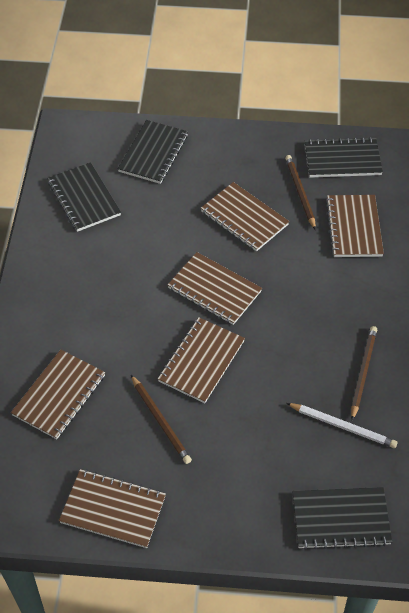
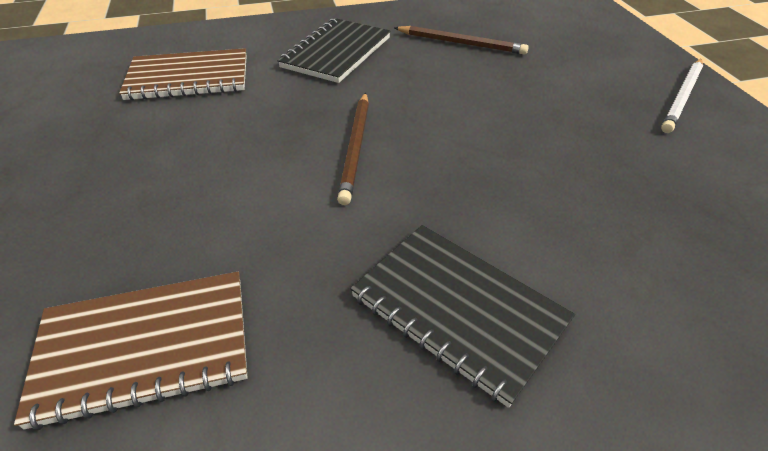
black notebook: [47,162,121,232] [117,120,188,184] [292,487,392,550] [305,137,383,178] = 4 -> [277,18,391,83] [350,225,575,408] = 2
brown notebook: [11,350,105,439] [59,469,166,548] [158,317,245,403] [167,252,262,325] [201,182,289,251] [326,195,384,257] = 6 -> [14,272,248,430] [119,48,247,100] = 2
brown pencil: [131,375,192,464] [285,155,316,230] [351,326,377,420] = 3 -> [337,93,369,205] [394,26,529,55] = 2

